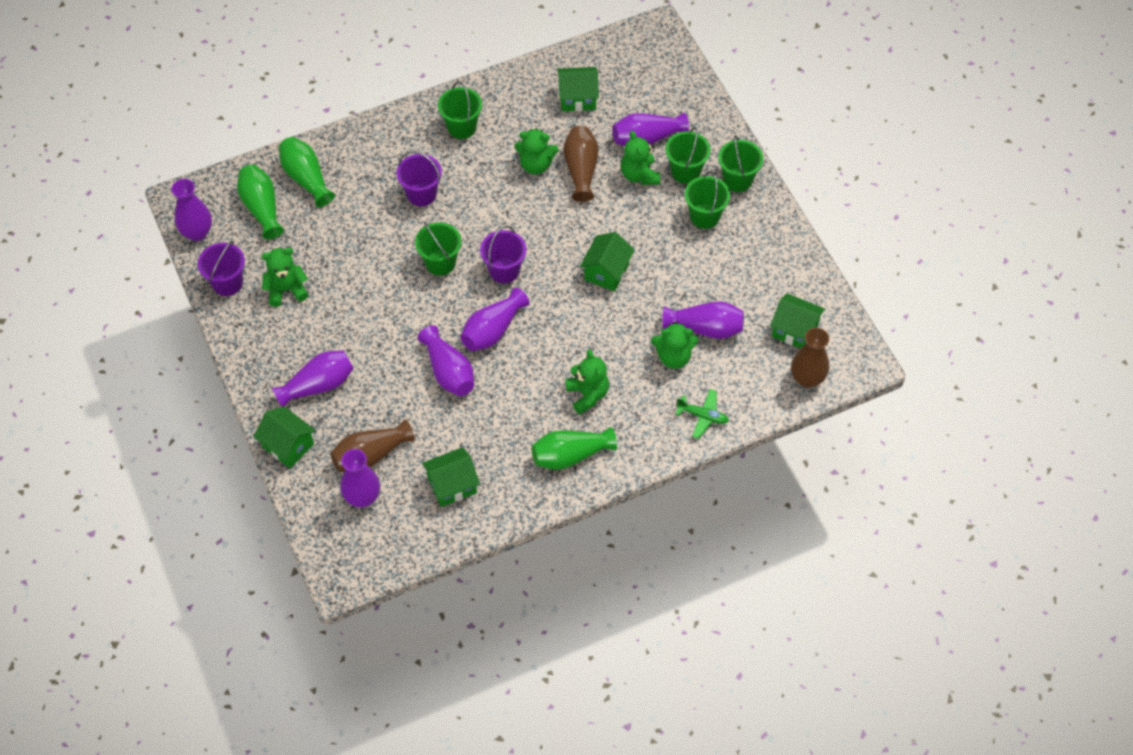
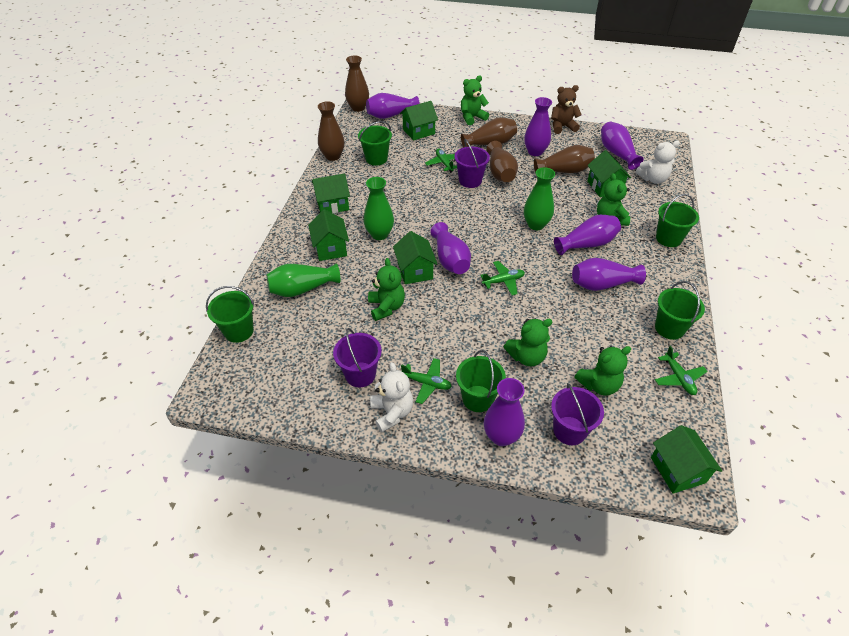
brown teddy bear: none = 0 -> [551,85,582,134] = 1
brown vase: [330,420,415,472] [563,126,599,202] [791,328,829,388] = 3 -> [318,101,345,161] [345,55,369,112] [461,117,517,148] [486,141,518,182] [534,145,595,173] = 5
green house: [253,406,316,468] [422,447,480,507] [557,67,599,111] [580,232,635,291] [770,293,825,348] = 5 -> [308,209,349,261] [312,174,350,214] [393,231,438,284] [400,101,438,141] [587,150,631,197] [651,425,722,494] = 6
green plane: [675,389,729,439] = 1 -> [401,358,452,404] [425,149,457,173] [480,261,525,295] [655,346,708,395] = 4
white teddy bear: none = 0 -> [370,362,413,432] [636,140,680,184] = 2

